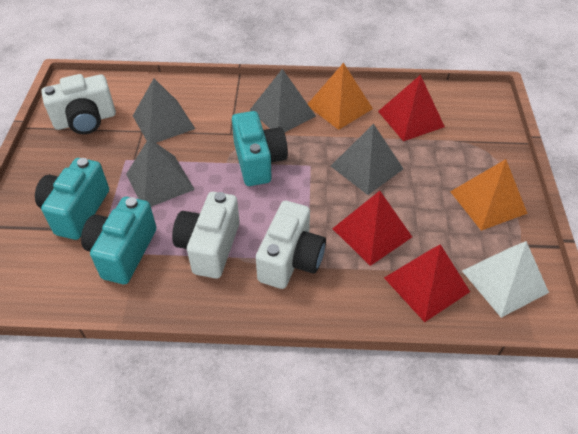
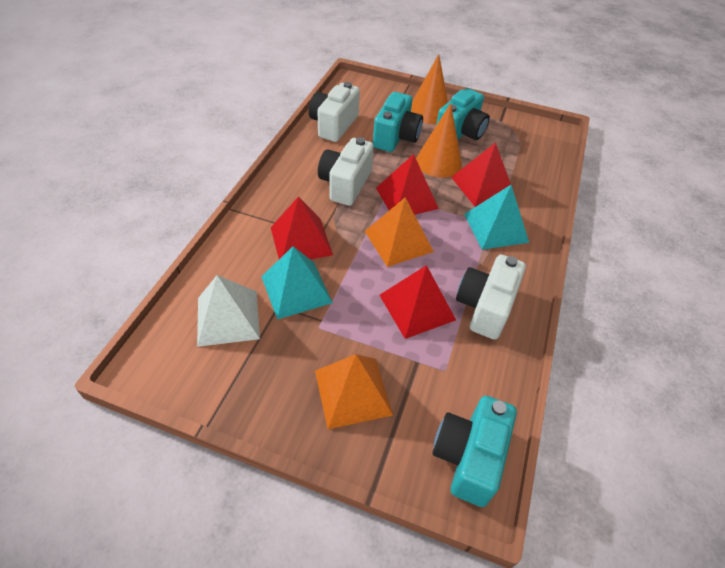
grey pyramid: [126,138,195,207] [133,78,195,143] [250,69,316,133] [331,124,403,195] = 4 -> none = 0
orange cone: none = 0 -> [411,54,448,124] [416,103,462,178] = 2
red pyramid: [332,191,412,266] [378,75,445,141] [384,244,470,322] = 3 -> [271,196,333,260] [376,154,439,215] [379,265,456,339] [451,142,515,207] = 4
turquoise pyramid: none = 0 -> [261,246,333,319] [464,185,529,250] = 2

